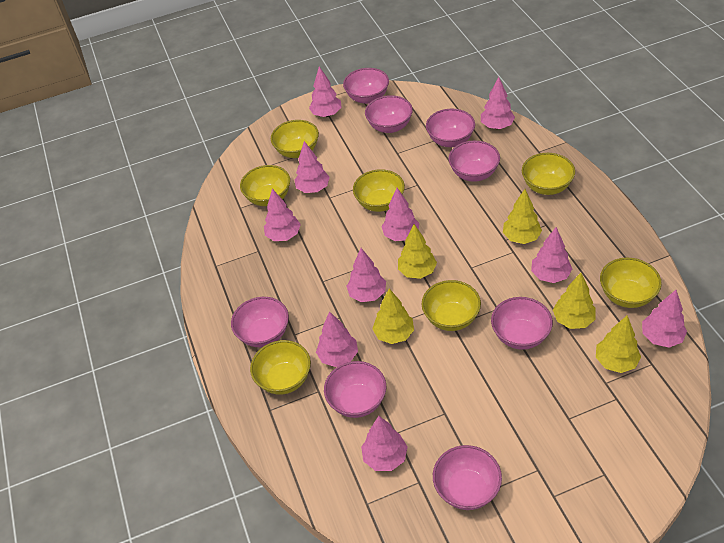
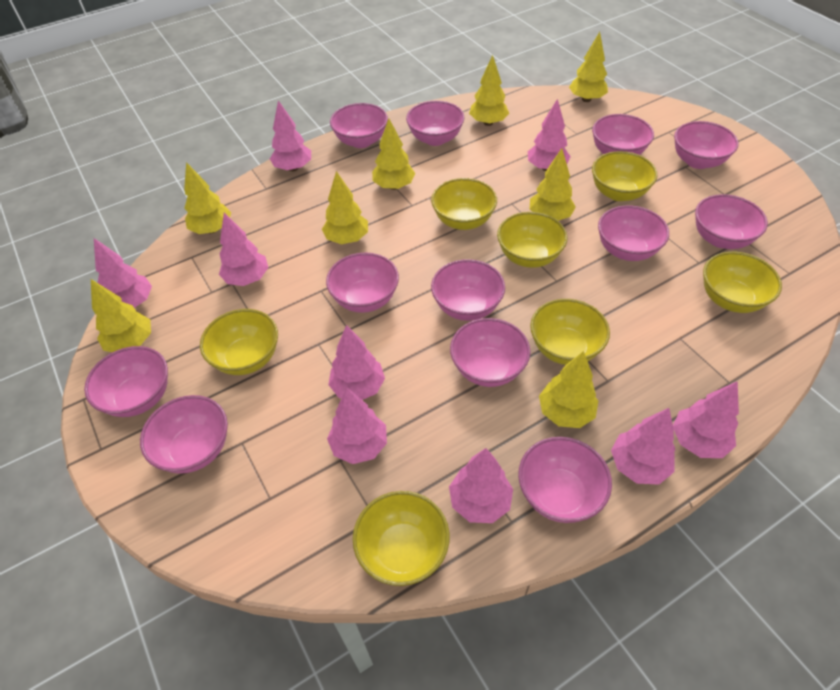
pink bowl: [231,297,289,347] [324,361,386,418] [343,68,389,104] [365,95,413,133] [426,109,475,147] [433,445,502,510] [449,141,500,182] [491,297,553,350] = 8 -> [84,346,168,417] [140,395,228,474] [326,253,399,313] [330,103,388,148] [406,101,464,146] [431,259,505,321] [450,318,530,387] [518,437,612,523] [592,114,654,155] [598,206,669,261] [674,121,739,169] [695,194,768,249] = 12
pink tree: [264,189,301,241] [294,141,330,193] [309,67,342,117] [316,311,358,367] [346,248,386,302] [361,416,408,471] [381,188,419,241] [481,77,515,129] [531,227,572,283] [642,290,687,347] = 10 -> [94,238,152,308] [219,213,269,286] [270,101,311,171] [327,388,387,464] [328,325,385,400] [449,448,513,523] [528,99,571,171] [611,408,676,485] [673,381,739,458] = 9
yellow tree: [372,289,414,344] [398,224,437,279] [503,189,542,244] [553,273,596,329] [596,315,641,373] = 5 -> [91,279,151,352] [184,162,231,234] [322,171,368,244] [372,119,415,190] [469,55,509,126] [530,148,576,221] [539,351,598,428] [569,32,608,102] = 8

